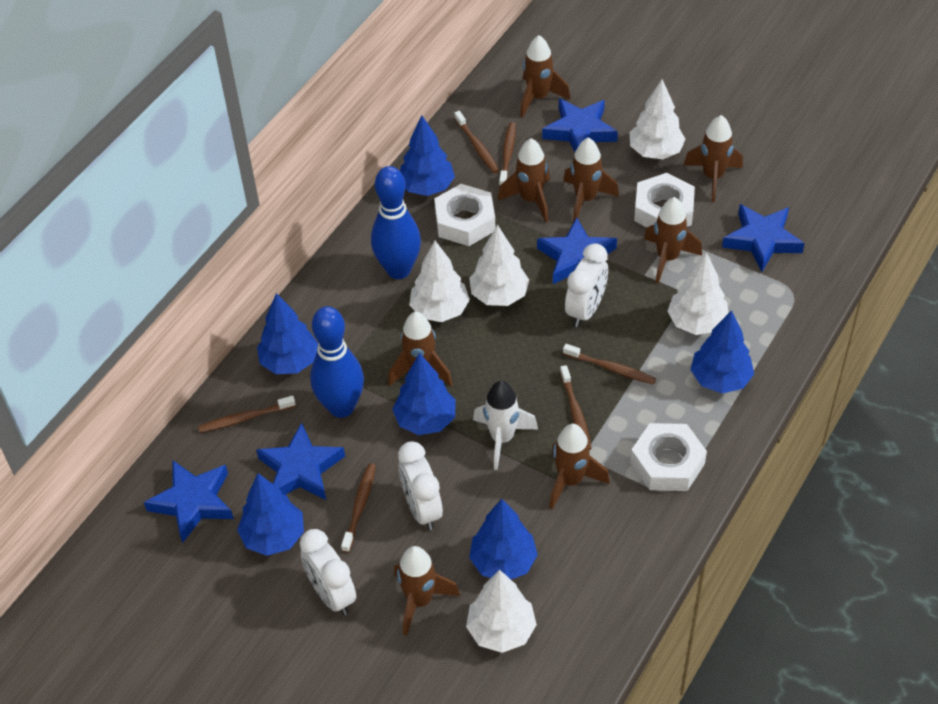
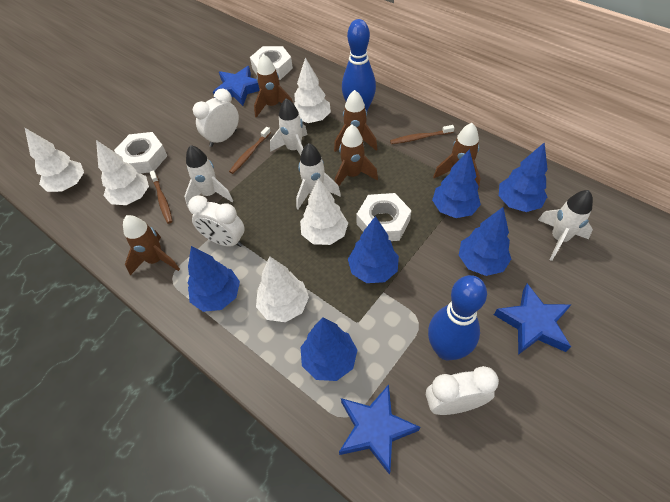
blue star: [144,461,234,543] [256,422,345,500] [537,217,617,284] [542,98,618,152] [722,204,805,272] = 5 -> [213,66,260,106] [339,384,420,475] [494,284,572,355] = 3
brown rocket: [388,312,453,386] [394,546,460,636] [498,138,550,222] [520,35,570,118] [549,424,610,509] [563,138,619,223] [644,197,702,284] [684,115,743,202] = 8 -> [123,215,180,275] [254,54,293,117] [334,90,377,152] [335,125,378,186] [433,123,480,190] = 5
brown toothbrush: [198,396,296,433] [341,464,376,553] [454,111,499,173] [499,122,516,187] [560,365,591,450] [563,344,656,385] = 6 -> [150,170,173,224] [229,127,271,174] [390,125,454,144] = 3
white rocket: [473,381,538,470] = 1 -> [184,145,233,207] [270,98,308,156] [296,143,341,209] [538,190,593,261] = 4

